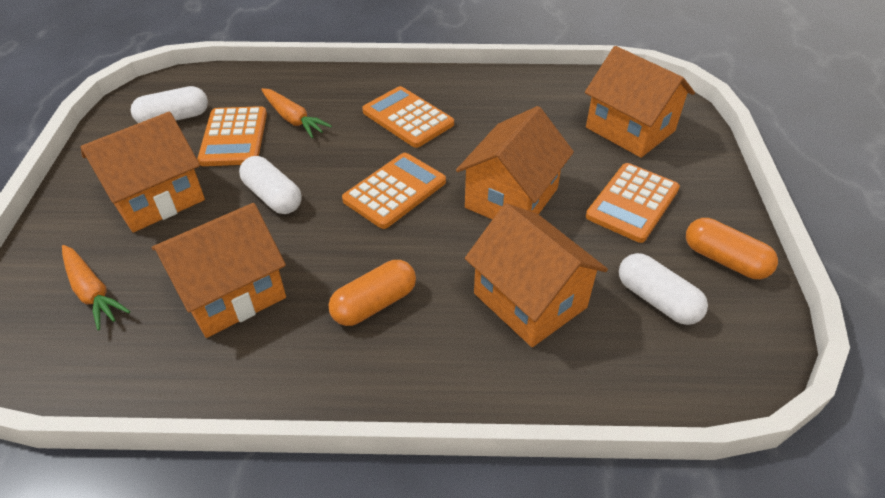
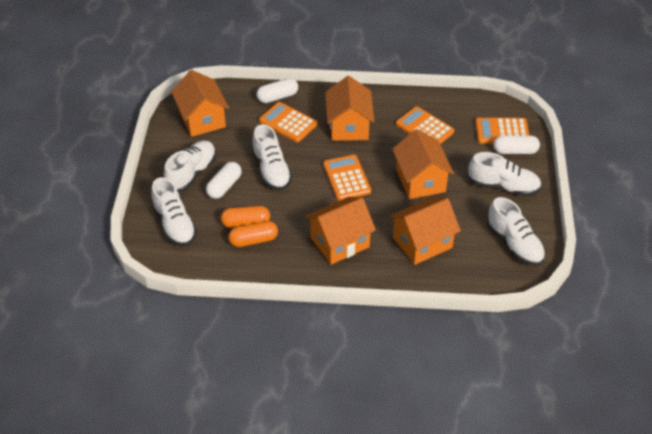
orange carrot: [62,245,130,330] [261,88,332,138] = 2 -> none = 0
white shoe: none = 0 -> [151,177,197,246] [164,140,216,192] [252,124,292,191] [468,152,542,196] [487,197,545,266] = 5

